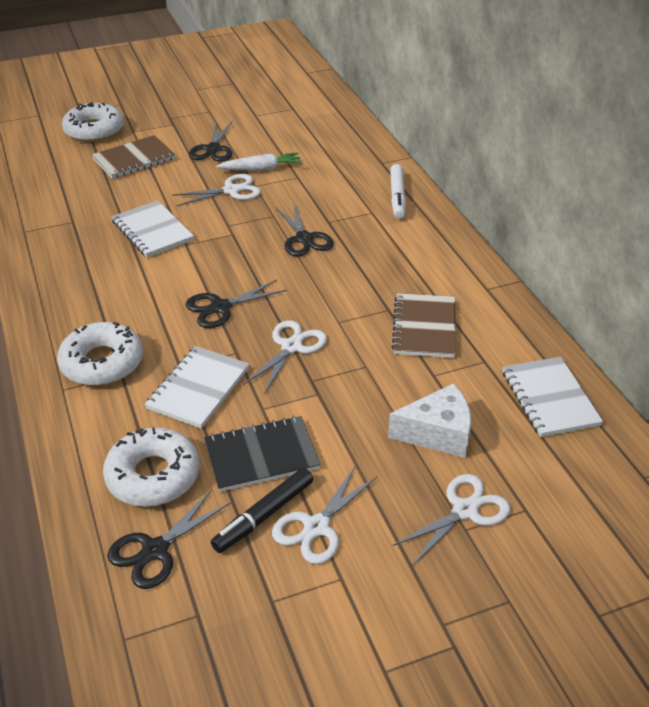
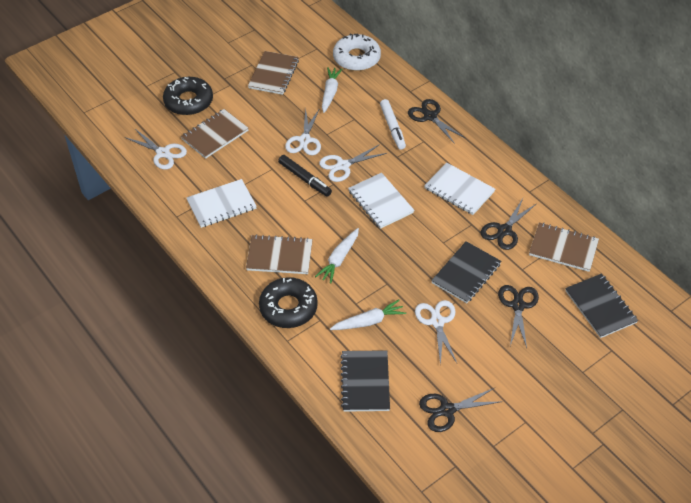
black donut: none = 0 -> [163,77,213,115] [259,277,318,328] = 2
black notebook: [204,416,320,492] = 1 -> [340,350,390,412] [431,241,501,303] [565,274,638,338] = 3
brown notebook: [92,135,175,179] [391,293,456,358] = 2 -> [181,109,248,159] [246,234,313,274] [248,51,299,95] [529,223,599,272] = 4
white carrot: [216,152,302,171] = 1 -> [315,228,359,284] [322,67,342,113] [330,300,406,330] = 3
white cheese: [388,383,471,458] = 1 -> none = 0
white donut: [57,322,143,386] [62,102,124,142] [103,427,200,507] = 3 -> [333,33,381,71] = 1

